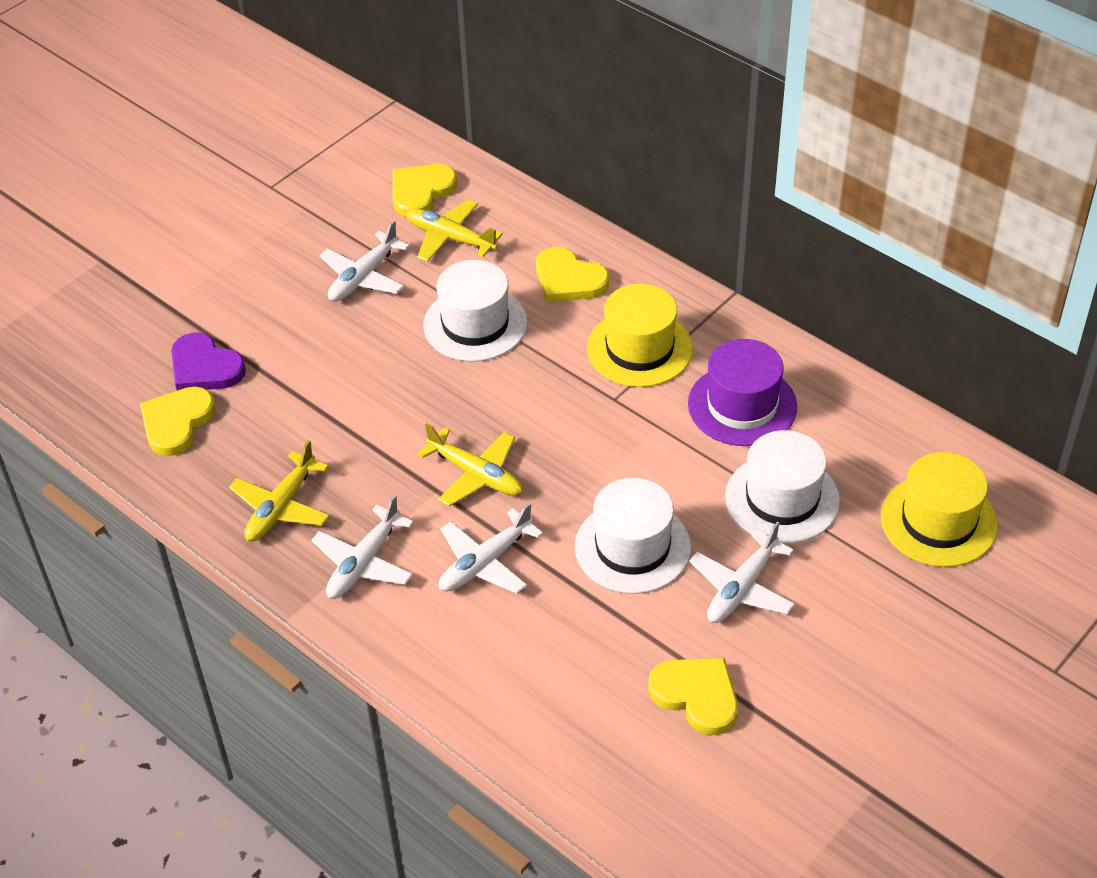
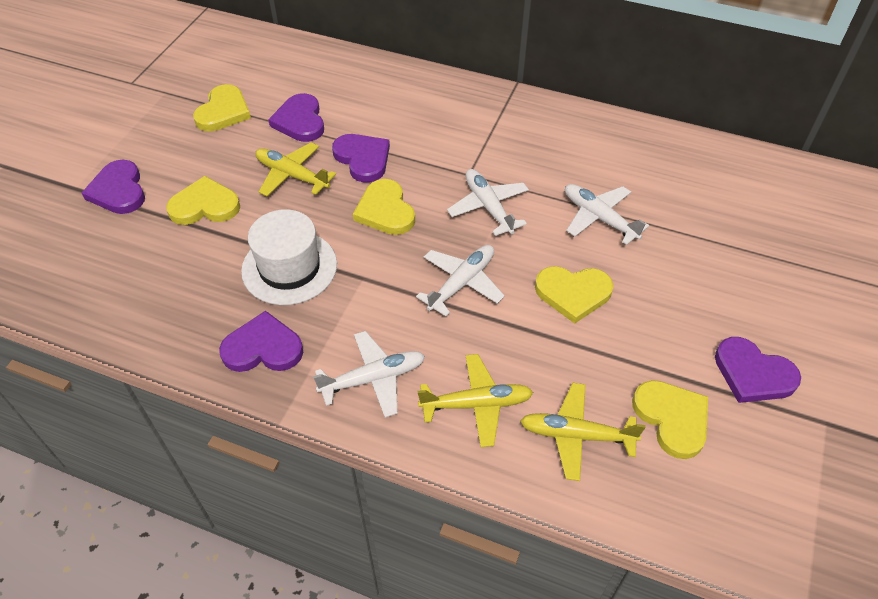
purple hat: [688,339,797,446] = 1 -> none = 0
purple heart: [171,333,246,391] = 1 -> [82,160,145,214] [219,311,303,372] [268,93,324,142] [332,134,390,183] [715,337,801,403] = 5
white hat: [423,260,527,362] [575,478,691,594] [725,430,840,543] = 3 -> [241,209,337,305] = 1
yellow hat: [587,284,693,387] [881,452,998,567] = 2 -> none = 0
yellow heart: [140,387,216,456] [392,164,457,217] [536,247,609,302] [648,658,738,735] = 4 -> [166,176,240,225] [193,84,251,132] [353,179,415,235] [535,266,614,324] [632,380,708,459] = 5

